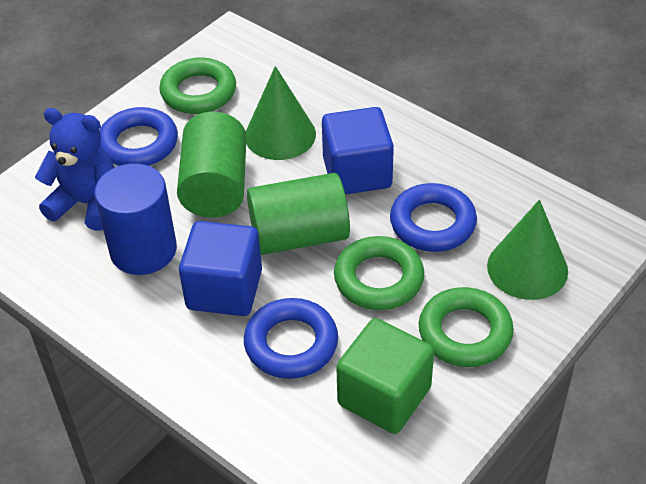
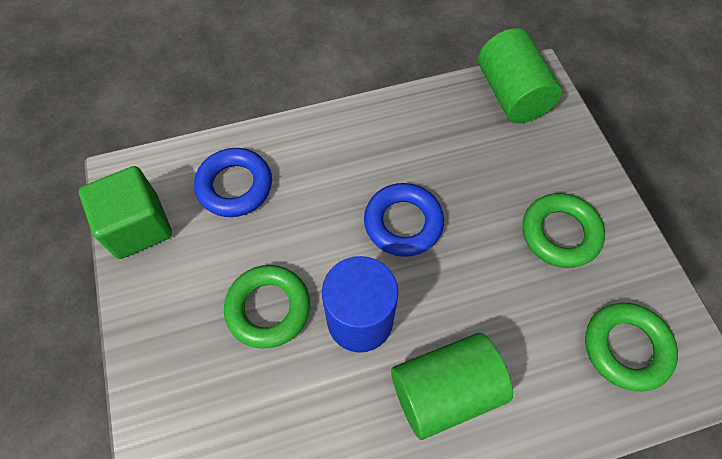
blue cube: [179,221,262,316] [322,107,394,195] = 2 -> none = 0
blue ring: [100,107,178,166] [244,298,338,379] [390,183,477,252] = 3 -> [194,148,272,217] [364,183,444,257] = 2
blue teddy bear: [35,108,114,231] = 1 -> none = 0
green cone: [246,66,316,160] [487,200,568,300] = 2 -> none = 0

